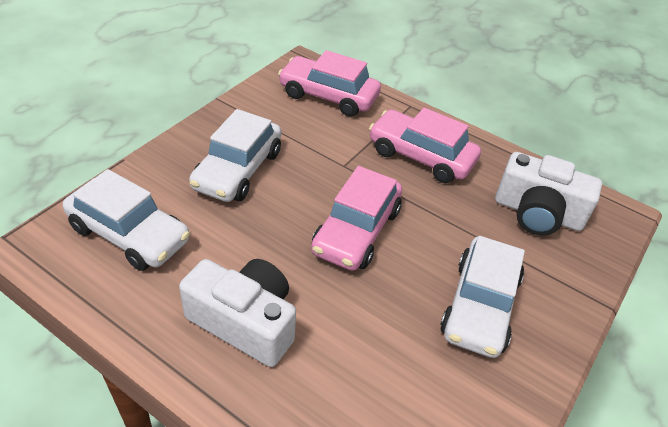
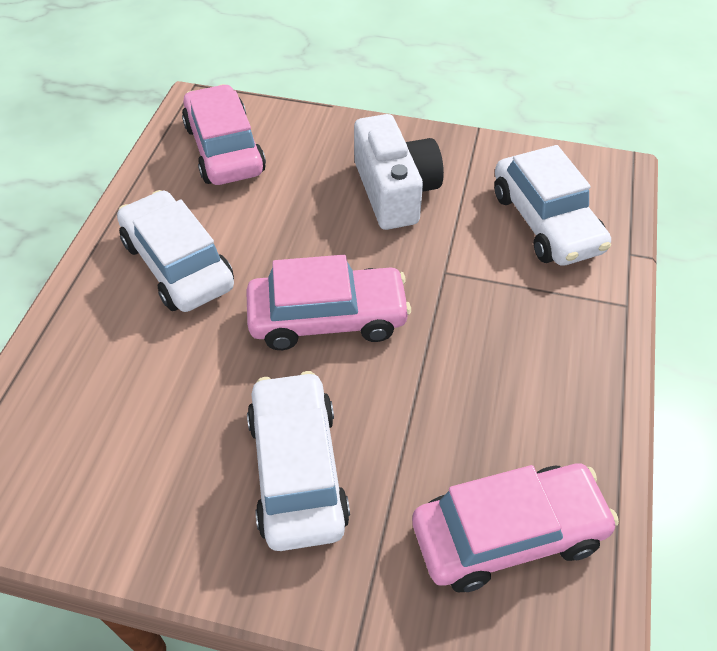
white camera: [179,259,296,367] [495,152,602,235] = 2 -> [354,114,444,230] = 1

